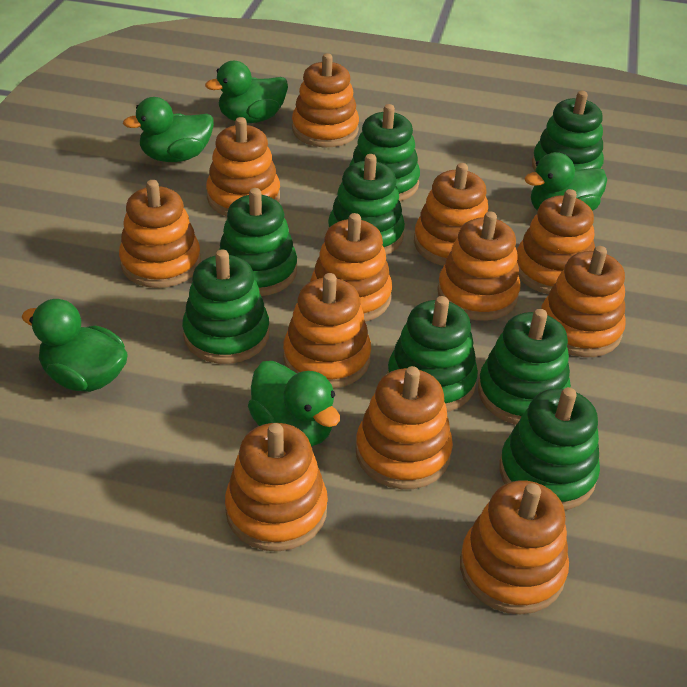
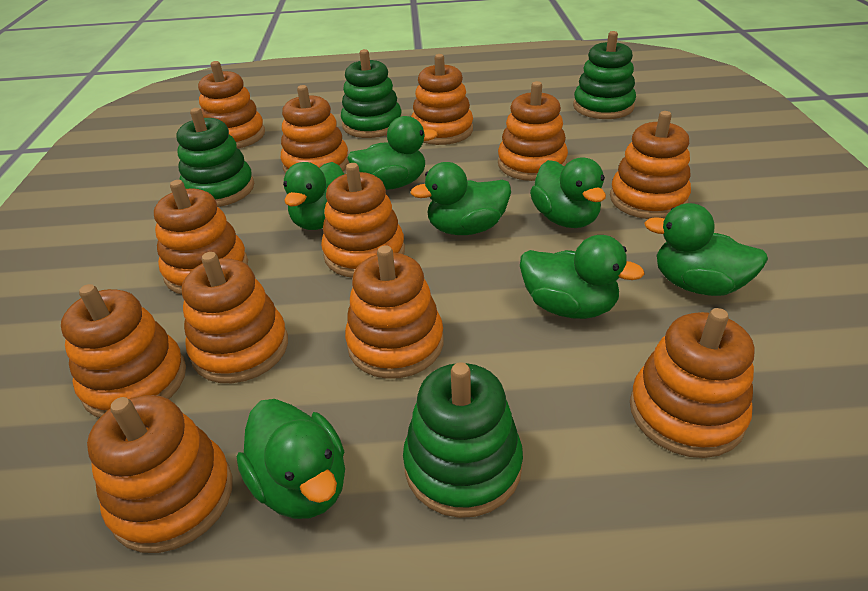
green duck: [21,299,128,392] [123,97,214,162] [205,61,288,123] [248,361,340,446] [524,152,607,211] = 5 -> [237,399,345,519] [283,162,344,230] [347,116,438,190] [411,162,511,235] [520,235,645,319] [530,158,606,228] [644,203,768,296] = 7
green stacking toy: [182,249,269,364] [219,188,297,296] [328,154,405,255] [349,104,420,201] [387,296,478,412] [478,309,571,425] [499,387,600,510] [532,91,604,172] = 8 -> [177,108,254,207] [341,49,402,138] [403,362,523,518] [573,31,636,119] = 4

